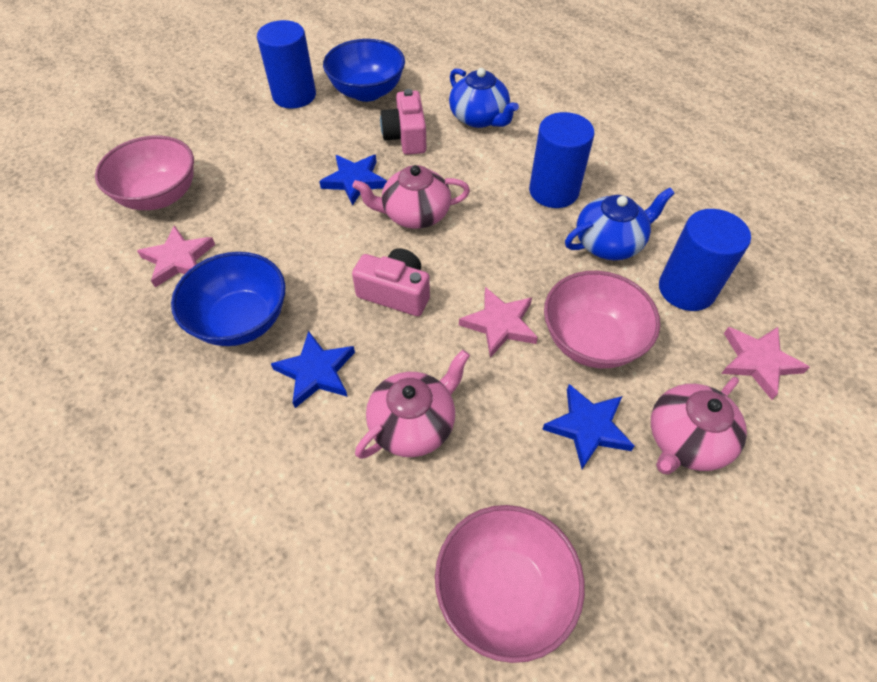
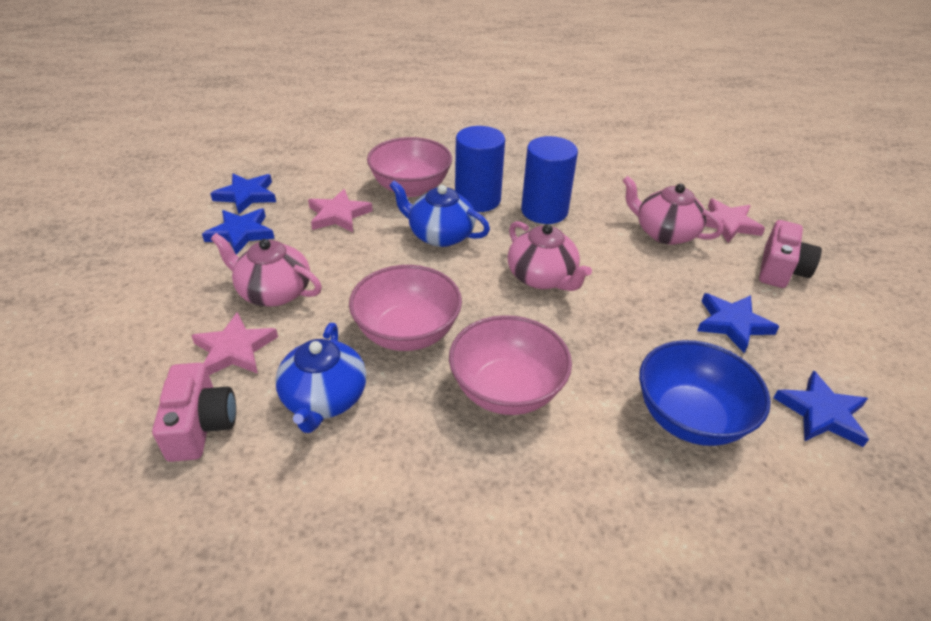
blue bowl: [171,252,286,346] [323,39,405,102] = 2 -> [639,340,771,446] = 1
blue cylinder: [257,20,316,109] [529,112,595,208] [659,209,751,311] = 3 -> [455,126,505,212] [521,136,578,224] = 2
blue star: [271,331,355,408] [319,155,387,206] [542,384,634,469] = 3 -> [202,208,275,255] [210,174,276,214] [697,293,780,353] [774,371,869,447] = 4

